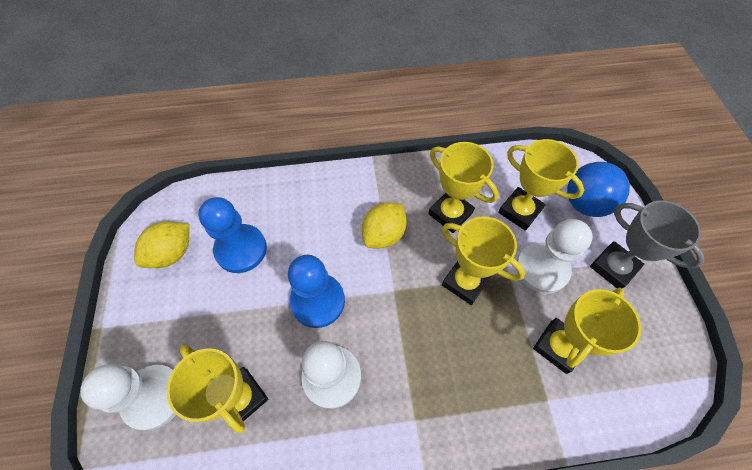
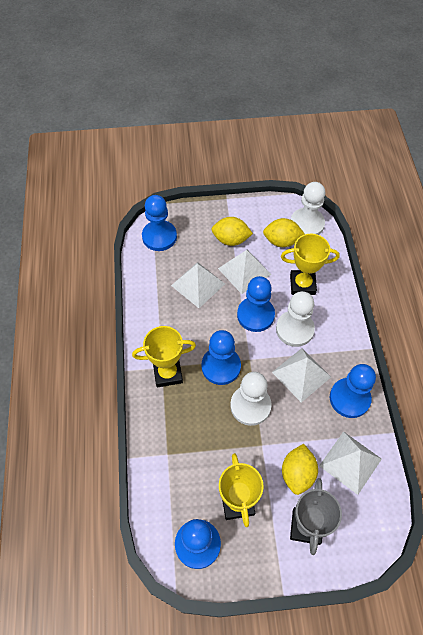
blue ball: [567,162,630,217] = 1 -> none = 0
blue pawn: [198,197,267,273] [288,255,345,328] = 2 -> [142,195,177,251] [175,519,221,569] [202,330,241,385] [237,276,275,332] [330,364,376,418] = 5
white pyramid: none = 0 -> [171,262,225,308] [218,250,271,294] [272,348,331,402] [319,431,382,495] = 4
yellow lemon: [134,222,190,268] [362,202,407,248] = 2 -> [211,217,253,246] [263,218,305,247] [282,444,318,495] = 3
yellow trophy: [167,345,268,433] [428,142,499,233] [442,216,525,305] [498,139,584,231] [533,288,641,374] = 5 -> [132,326,196,387] [219,453,264,527] [281,234,340,295] = 3

